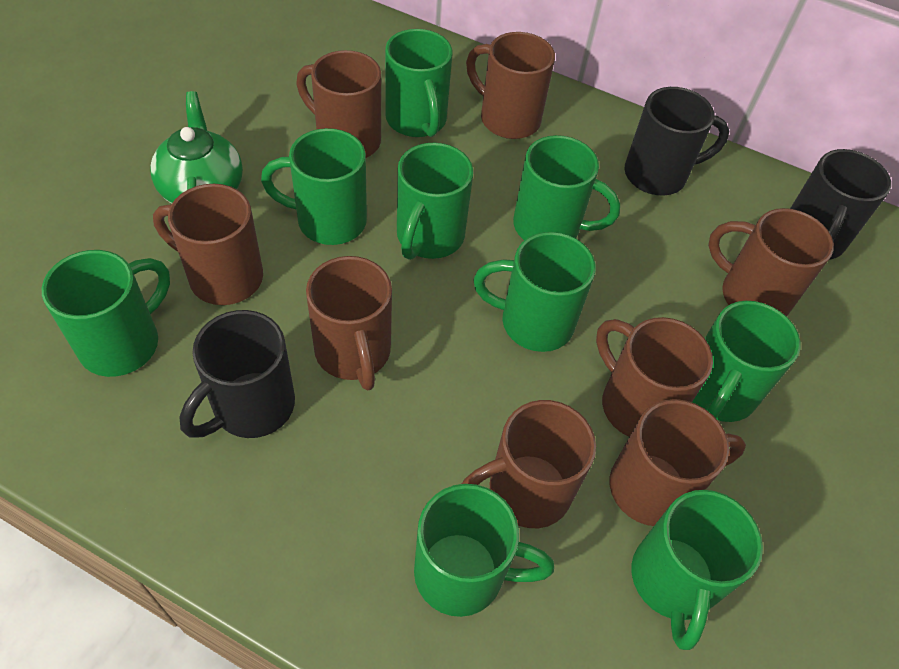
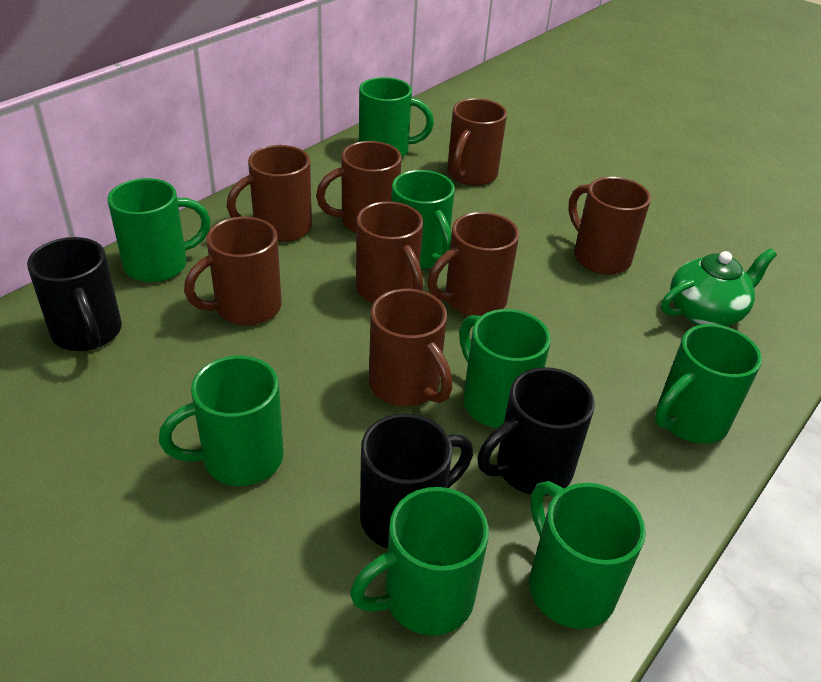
green mug: [42,250,170,377] [261,128,367,245] [385,29,453,137] [397,143,473,260] [414,484,554,617] [473,232,596,352] [513,135,620,240] [631,490,763,650] [692,301,800,422] = 9 -> [108,178,211,282] [159,356,284,486] [350,487,489,635] [359,77,434,157] [391,170,455,269] [459,309,551,428] [529,481,646,629] [655,324,762,444] = 8

